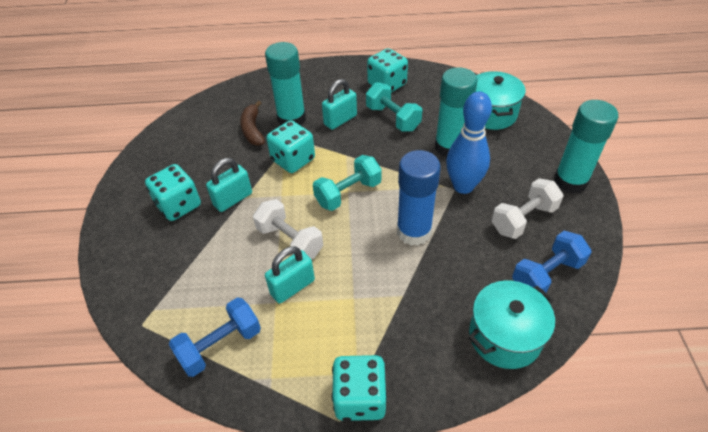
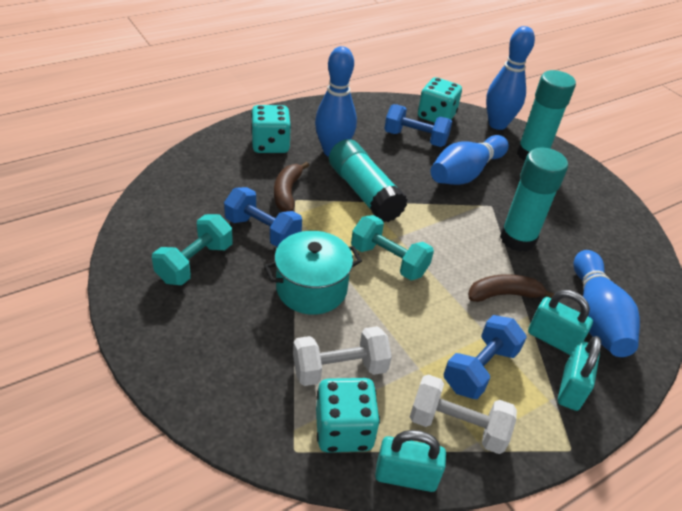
blue bowling pin: [446,91,492,194] = 1 -> [315,46,357,157] [431,135,509,185] [486,26,535,130] [573,250,640,357] = 4
blue dumbbell: [169,297,261,377] [512,231,592,293] = 2 -> [224,187,302,247] [384,104,452,147] [443,315,527,399] = 3
blue glue stick: [397,150,441,246] = 1 -> none = 0
brown banana: [240,101,265,146] = 1 -> [274,162,309,212] [468,274,554,302] = 2
turquoise dice: [145,164,201,221] [266,120,315,173] [332,355,387,421] [367,48,408,92] = 4 -> [251,105,291,153] [316,378,380,453] [418,77,462,123] = 3
turquoise pot: [469,280,555,369] [476,71,525,130] = 2 -> [264,231,362,315] = 1

